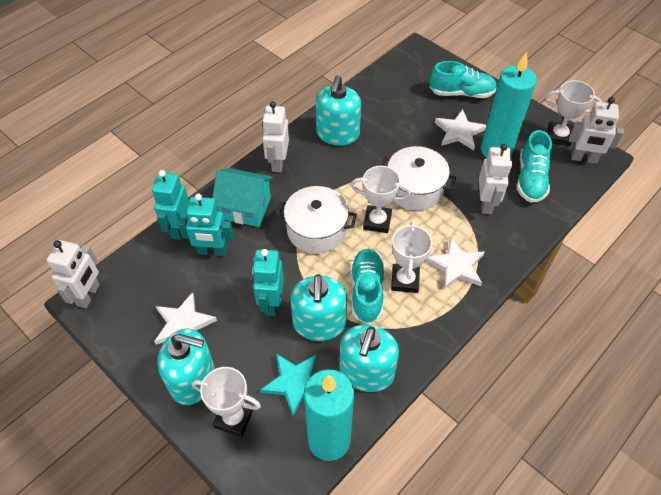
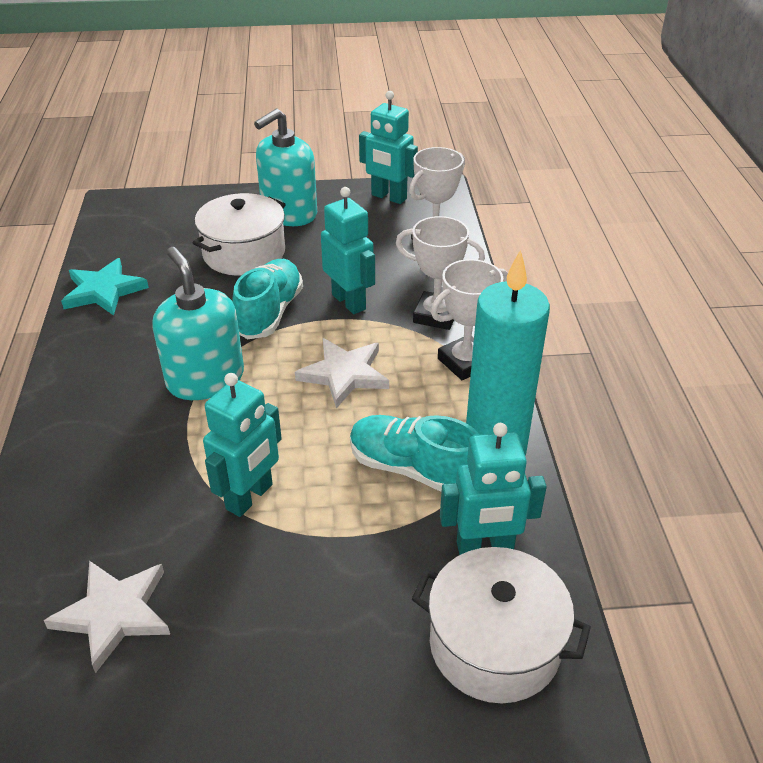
turquoise candle: [304,369,354,461] [481,52,537,158] = 2 -> [466,249,550,455] = 1
turquoise house: [212,168,273,227] = 1 -> none = 0
turquoise robot: [152,170,189,240] [178,194,234,256] [252,249,284,316] = 3 -> [203,373,282,517] [321,187,375,314] [359,91,418,204] [440,423,547,555] = 4
turquoise shoe: [350,249,385,324] [430,61,497,98] [517,130,552,203] = 3 -> [232,259,303,339] [350,415,479,492] = 2
turquoise soap dispenser: [157,329,215,405] [290,274,347,341] [316,76,361,146] [339,325,399,392] = 4 -> [152,247,244,400] [254,109,317,226] = 2
white robot: [47,240,100,308] [262,102,289,173] [479,144,512,214] [569,97,624,164] = 4 -> none = 0
white star: [154,292,217,345] [425,237,485,289] [435,109,486,150] = 3 -> [44,561,170,673] [295,338,389,408] = 2
white trophy: [192,367,261,437] [351,166,411,233] [391,222,432,293] [545,80,602,146] = 4 -> [396,216,485,330] [409,147,465,240] [431,259,508,380] = 3

